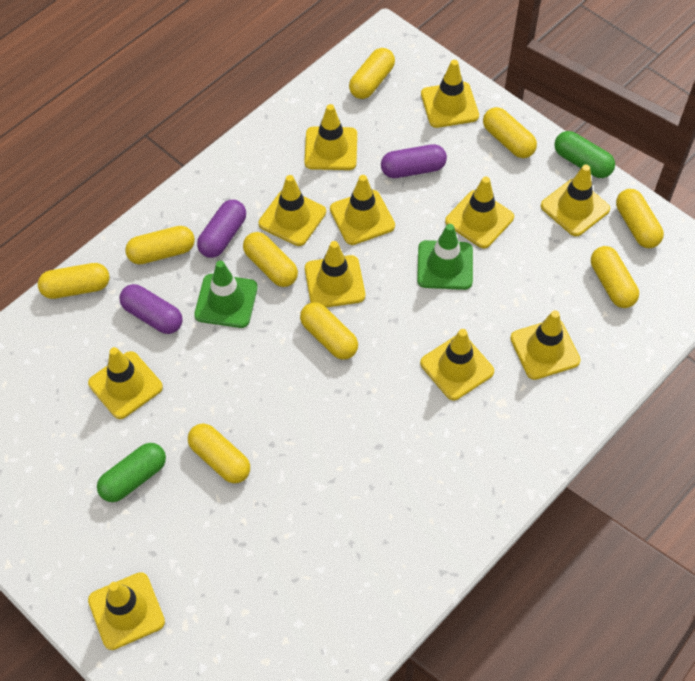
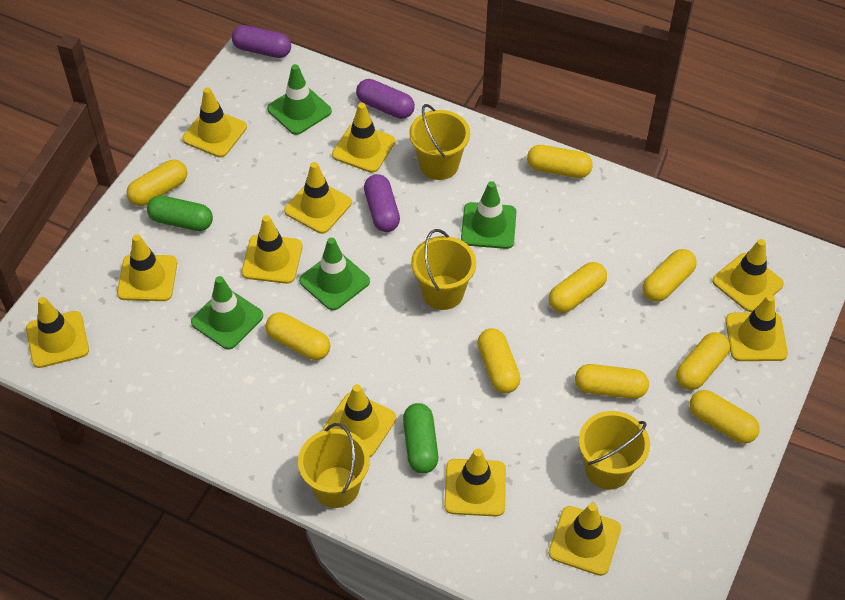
green traffic cone: [194,261,258,328] [417,224,473,290] = 2 -> [191,276,263,350] [267,64,332,135] [299,237,370,311] [461,181,517,249] = 4
yellow bucket: none = 0 -> [298,423,370,508] [409,104,470,180] [411,229,476,310] [579,411,650,490] = 4

